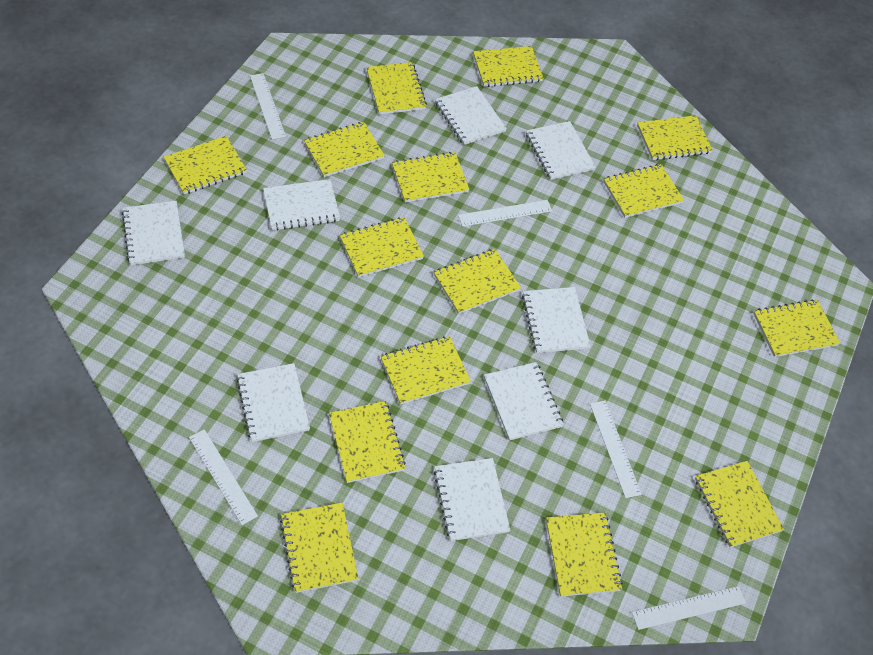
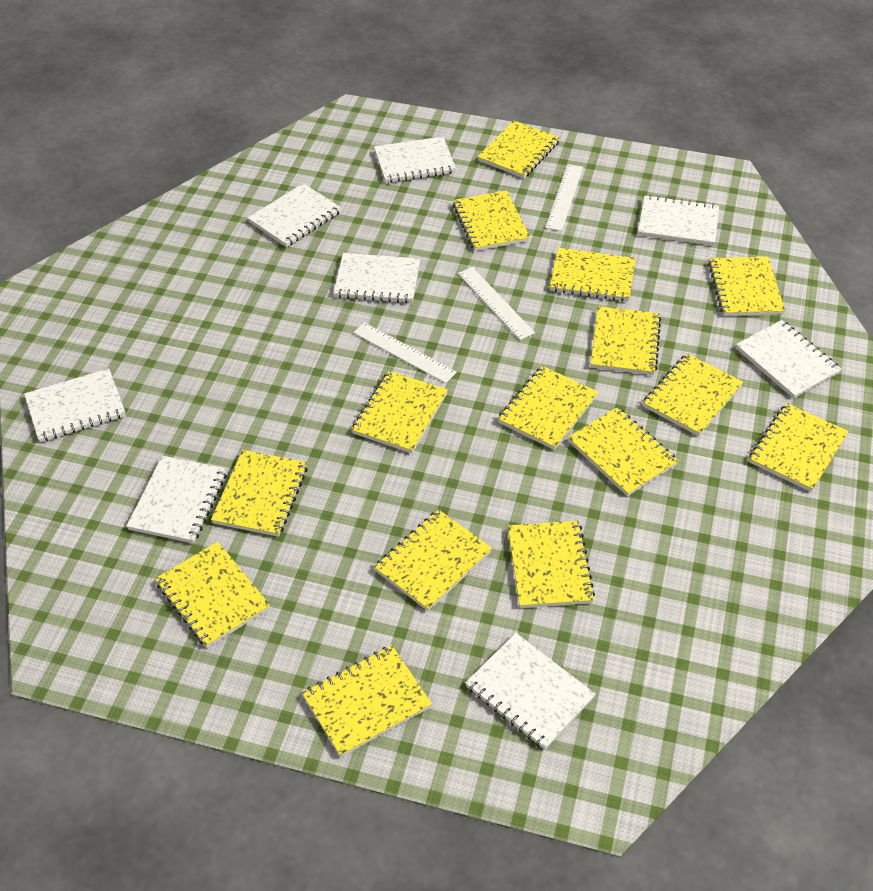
white ruler: [189,429,258,525] [250,73,286,139] [458,200,552,227] [590,401,642,498] [632,586,746,630] = 5 -> [353,322,457,383] [458,267,535,340] [546,164,583,231] = 3

